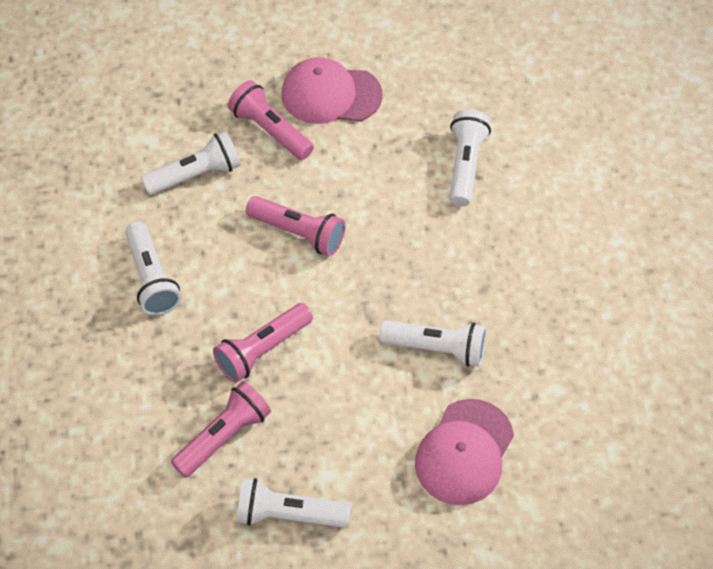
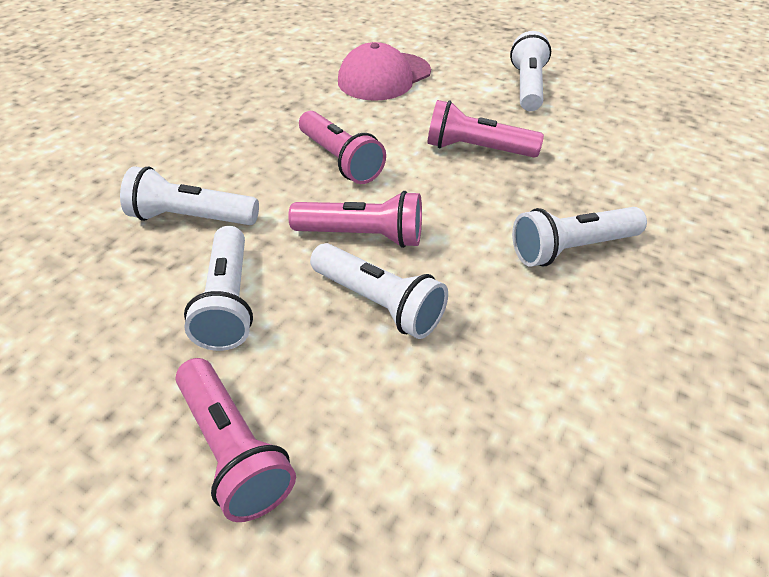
pink cap: [282,57,383,124] [415,399,514,505] = 2 -> [338,42,431,101] = 1

